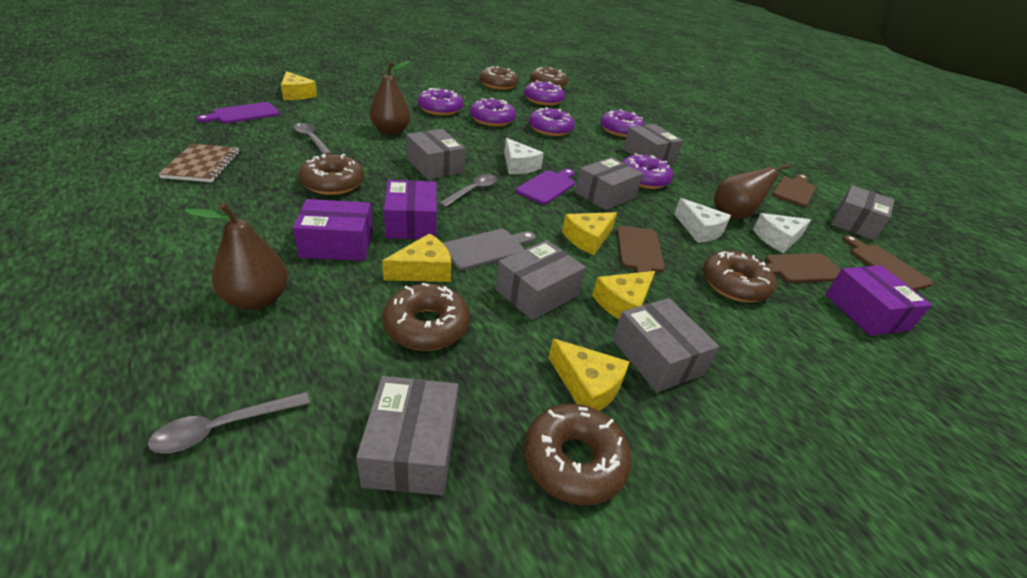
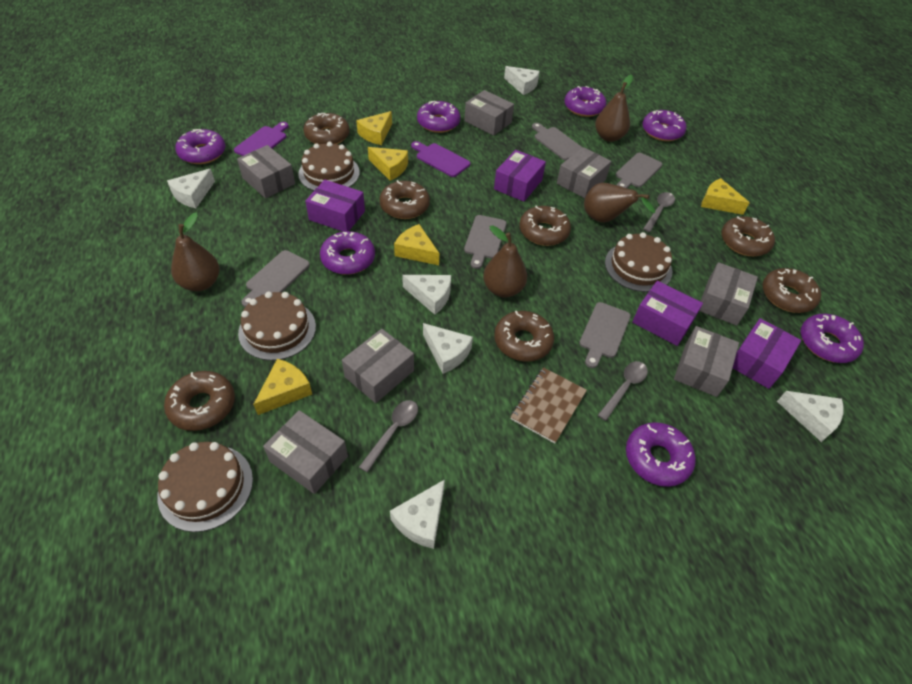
brown cake: none = 0 -> [157,442,253,532] [238,292,316,361] [298,142,360,191] [605,232,672,292] = 4
brown cutting board: [617,225,665,284] [765,253,841,283] [772,174,816,207] [843,235,933,291] = 4 -> none = 0
brown donut: [298,154,364,195] [382,283,470,351] [479,66,519,90] [524,403,632,505] [530,67,568,88] [703,250,776,302] = 6 -> [164,371,235,431] [303,113,350,144] [379,180,430,219] [494,311,554,362] [520,205,571,246] [721,216,775,256] [763,268,821,313] = 7
brown pear: [184,202,288,310] [370,61,411,135] [714,163,794,219] = 3 -> [171,212,219,291] [483,225,527,298] [584,183,655,223] [595,75,633,142] = 4
grey cutting board: [443,229,536,270] = 1 -> [241,250,310,307] [464,215,507,269] [532,123,582,160] [579,302,631,368] [616,153,662,188] = 5
purple box: [293,199,373,261] [384,180,437,239] [825,265,932,336] = 3 -> [305,180,365,232] [494,150,546,202] [632,281,703,346] [733,318,801,389] = 4
purple donut: [417,88,463,116] [470,98,516,126] [524,80,565,106] [529,107,575,136] [600,109,645,137] [622,153,673,189] = 6 -> [175,129,225,164] [320,231,375,275] [417,101,460,133] [564,86,606,117] [626,422,696,487] [642,110,687,141] [801,314,864,363] = 7
white cheese: [504,138,544,174] [674,198,731,243] [753,213,811,253] = 3 -> [167,169,215,208] [390,479,445,549] [402,275,451,315] [423,323,473,374] [504,66,540,95] [777,391,844,442] = 6

